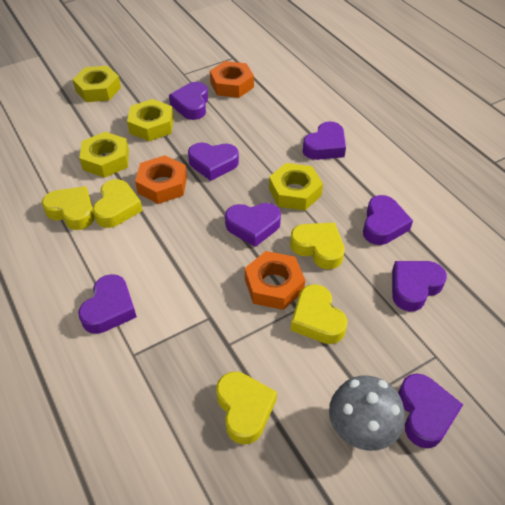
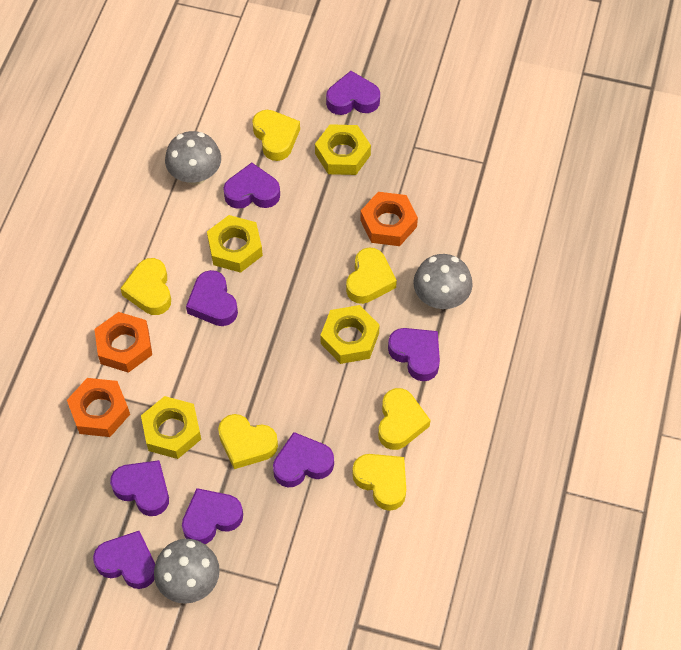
grey mushroom: [329,375,405,451] = 1 -> [154,539,220,604] [165,131,221,185] [413,254,473,309] = 3
yellow heart: [42,186,94,230] [93,179,143,228] [216,372,277,445] [290,222,345,269] [291,284,348,344] = 5 -> [120,258,171,315] [218,414,278,469] [252,110,300,161] [346,247,397,304] [352,454,406,511] [378,388,430,450] = 6

